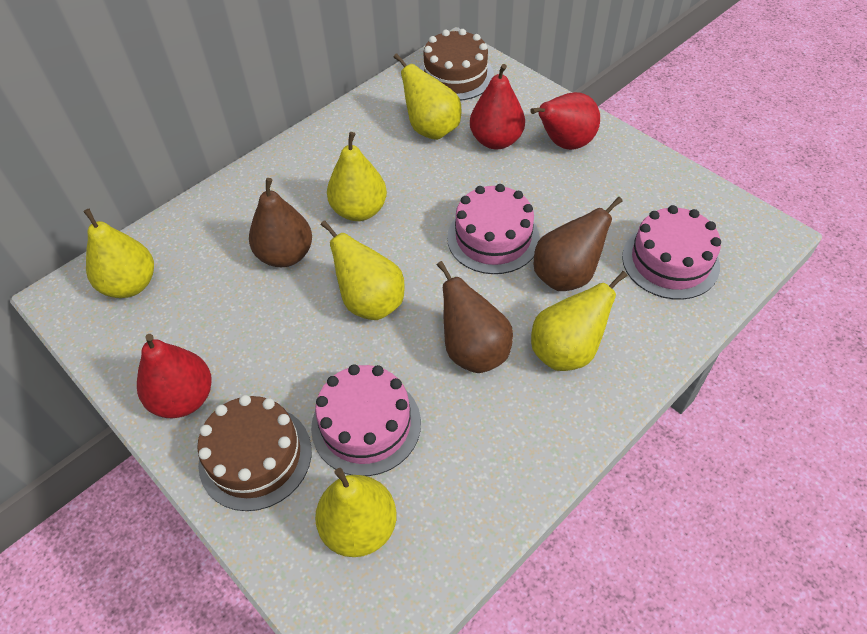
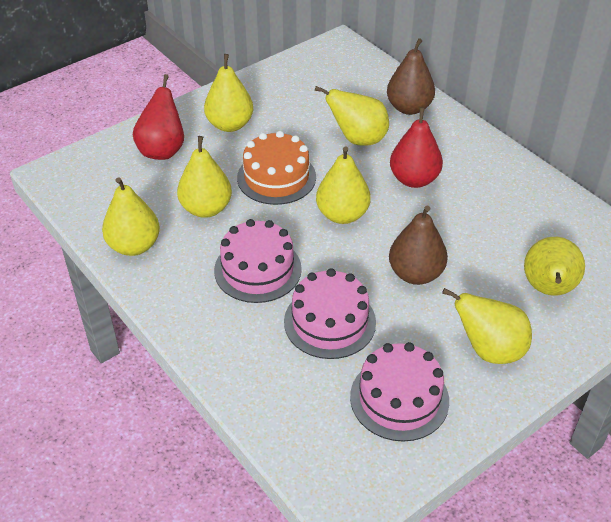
brown cake: [197,395,312,511] [420,29,494,101] = 2 -> none = 0
brown pear: [249,178,312,267] [437,261,513,373] [534,197,623,291] = 3 -> [387,38,435,115] [389,206,448,285] = 2
orange cake: none = 0 -> [237,131,316,205] = 1
red pear: [137,334,212,418] [470,64,525,149] [530,92,600,150] = 3 -> [133,74,184,160] [390,107,443,188] = 2
yellow pear: [83,209,154,298] [315,468,397,557] [321,220,405,320] [327,132,387,221] [394,53,461,140] [531,271,627,371] = 6 -> [102,177,160,256] [177,136,232,218] [204,54,253,132] [315,86,389,146] [316,146,371,224] [442,288,532,364] [524,237,585,295] = 7

